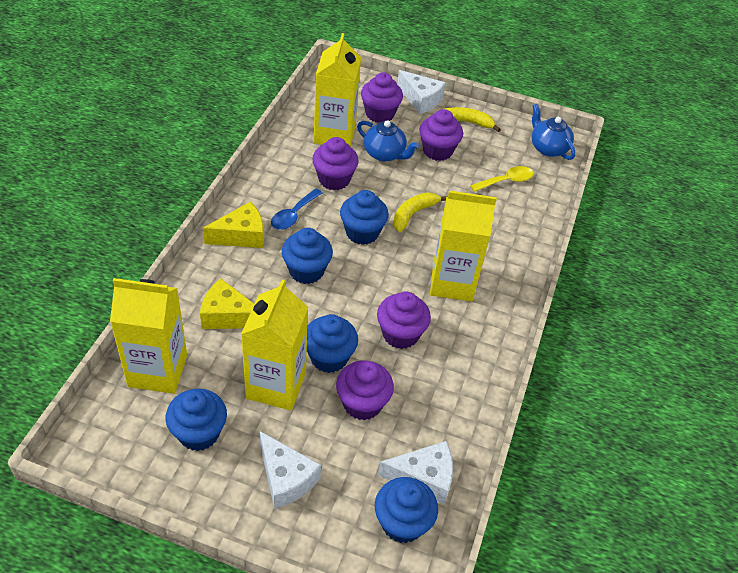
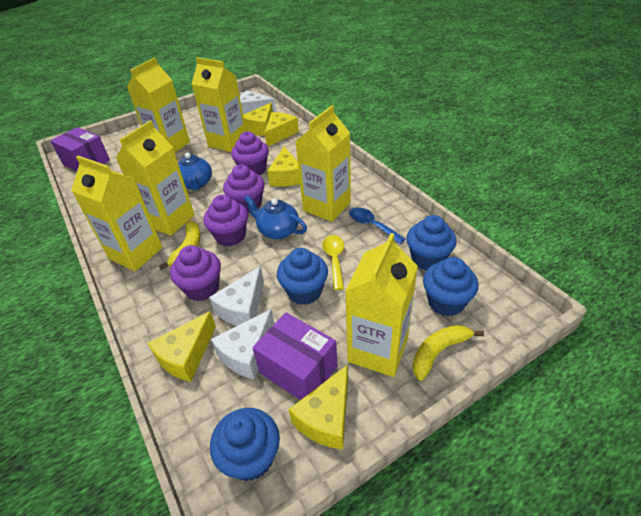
blue cupcake: [166,389,227,451] [282,228,333,284] [307,314,358,373] [340,190,389,245] [375,477,438,543] = 5 -> [210,408,280,481] [277,248,328,305] [406,215,457,270] [423,257,479,316] = 4
purple box: none = 0 -> [50,127,110,171] [252,313,338,400] = 2
purple cupcake: [312,137,359,190] [336,361,394,420] [361,72,403,123] [377,291,431,349] [419,109,463,161] = 5 -> [170,245,221,301] [204,195,248,247] [223,164,264,213] [231,131,269,175] = 4
yellow carton: [110,278,187,394] [241,279,308,410] [314,33,361,147] [430,191,497,302] = 4 -> [71,156,163,271] [116,120,195,236] [127,58,190,152] [191,57,246,152] [295,105,351,222] [345,233,418,377] = 6
yellow cheese: [200,278,254,329] [203,202,264,248] = 2 -> [148,311,216,382] [243,103,273,136] [265,112,299,146] [267,147,300,187] [289,364,348,450] = 5

